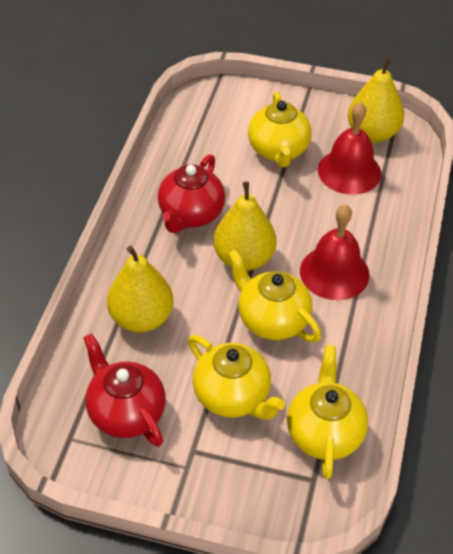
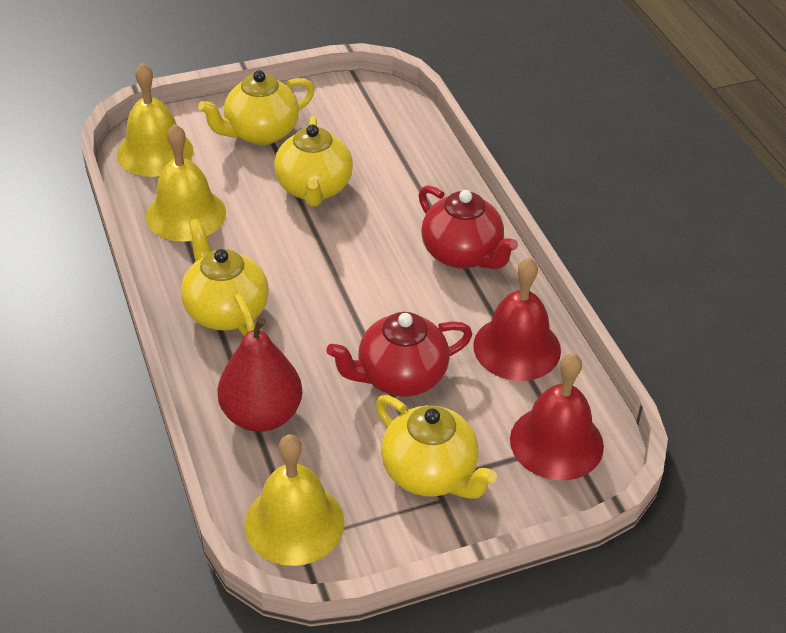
red pear: none = 0 -> [217,317,302,432] = 1
yellow bell: none = 0 -> [117,63,193,177] [146,124,226,241] [245,434,344,566] = 3
yellow pear: [107,246,174,332] [214,181,276,271] [348,57,404,143] = 3 -> none = 0

